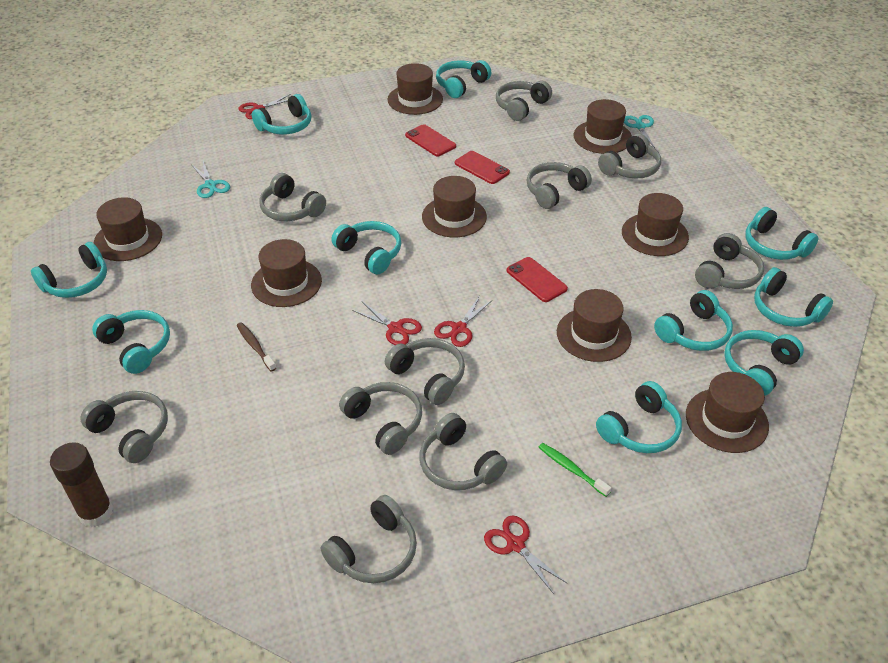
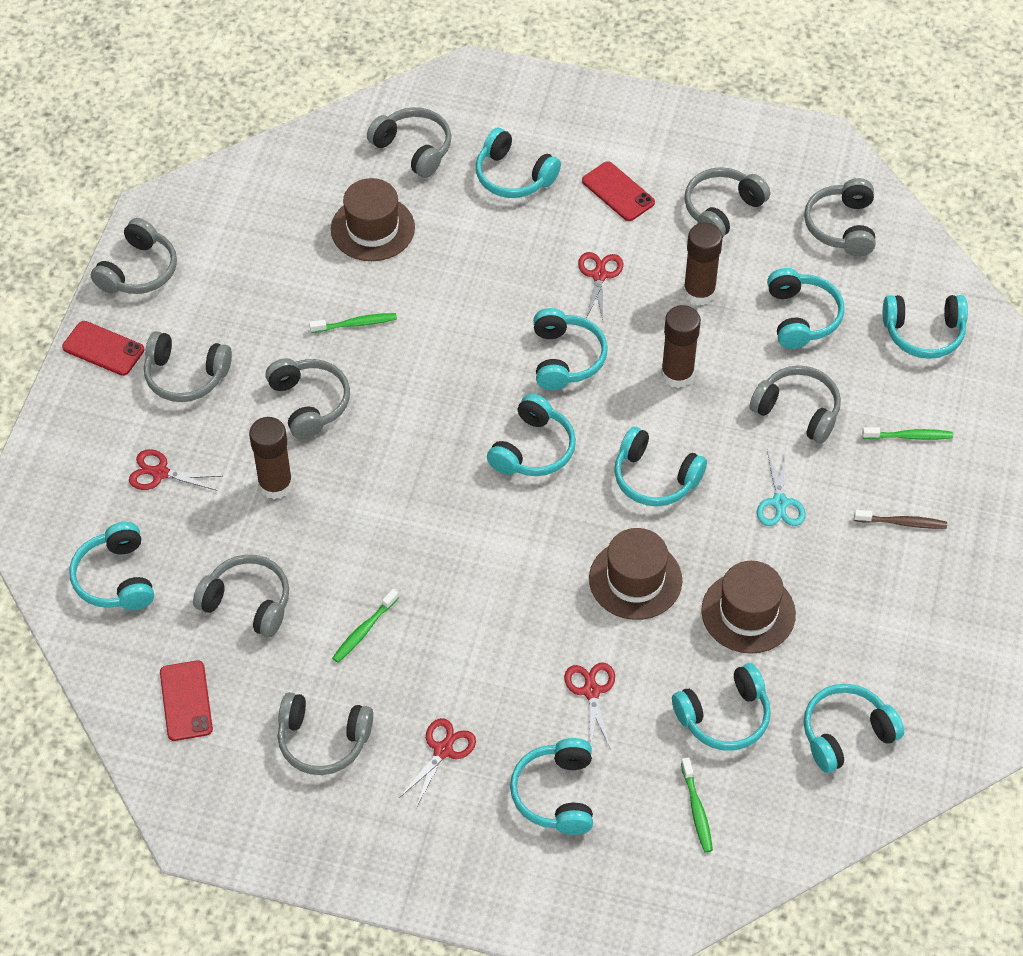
brown glue stick: [50,442,113,527] = 1 -> [249,417,293,499] [661,305,701,388] [683,223,723,305] = 3
brown hat: [94,197,162,261] [251,239,322,307] [388,63,443,115] [422,176,487,237] [557,289,632,362] [574,99,632,154] [622,193,689,256] [686,372,769,453] = 8 -> [331,178,415,261] [589,528,682,620] [701,561,796,654] = 3
green toothbrush: [539,443,611,497] = 1 -> [309,313,397,333] [332,589,399,663] [681,757,713,853] [862,427,953,440] = 4
grey headphones: [80,391,168,463] [259,173,326,221] [321,495,417,583] [339,382,422,455] [385,338,465,405] [419,413,507,490] [496,81,552,121] [527,162,592,209] [598,134,661,179] [695,233,764,289] = 10 -> [91,218,177,294] [144,331,232,402] [193,555,289,638] [265,358,350,440] [278,692,373,775] [367,107,451,178] [684,167,770,237] [750,365,841,444] [804,178,876,256] = 9
turquoise scissors: [191,161,230,198] [624,115,655,148] = 2 -> [757,449,806,526] = 1

